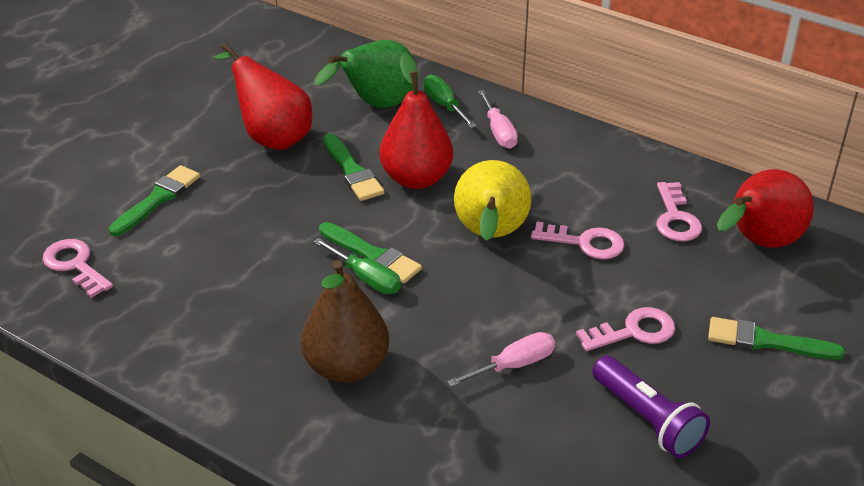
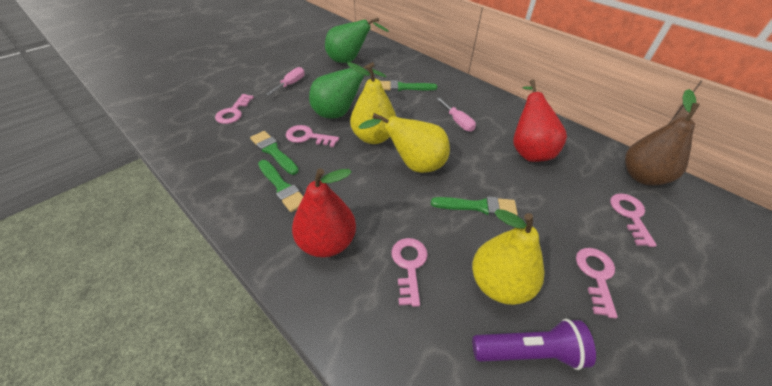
green pear: [314,40,415,108] = 1 -> [309,62,387,118] [325,17,389,63] = 2
green screwdriver: [313,238,401,294] [423,75,477,128] = 2 -> none = 0
pink key: [42,239,113,298] [531,222,624,260] [576,307,675,352] [656,182,702,242] = 4 -> [215,94,254,124] [286,125,339,147] [391,238,428,307] [576,248,618,318] [610,193,657,247] = 5
red pear: [214,43,312,150] [379,53,453,189] [717,169,814,248] = 3 -> [292,168,356,258] [513,80,567,162] = 2
yellow pear: [454,160,531,241] = 1 -> [347,62,396,144] [358,113,450,173] [472,209,544,305] = 3

